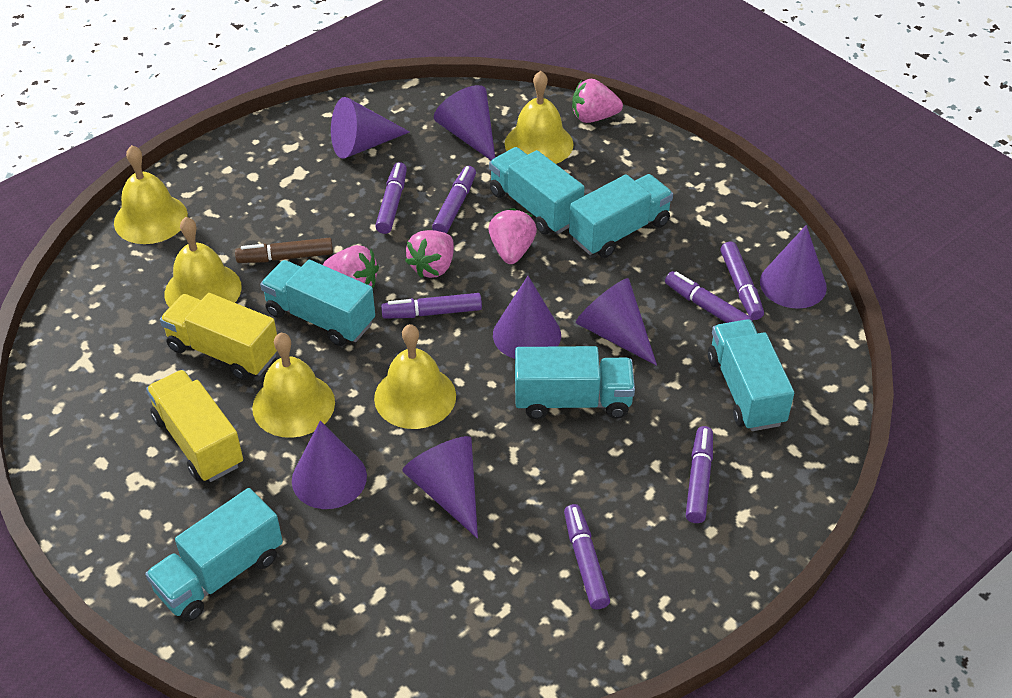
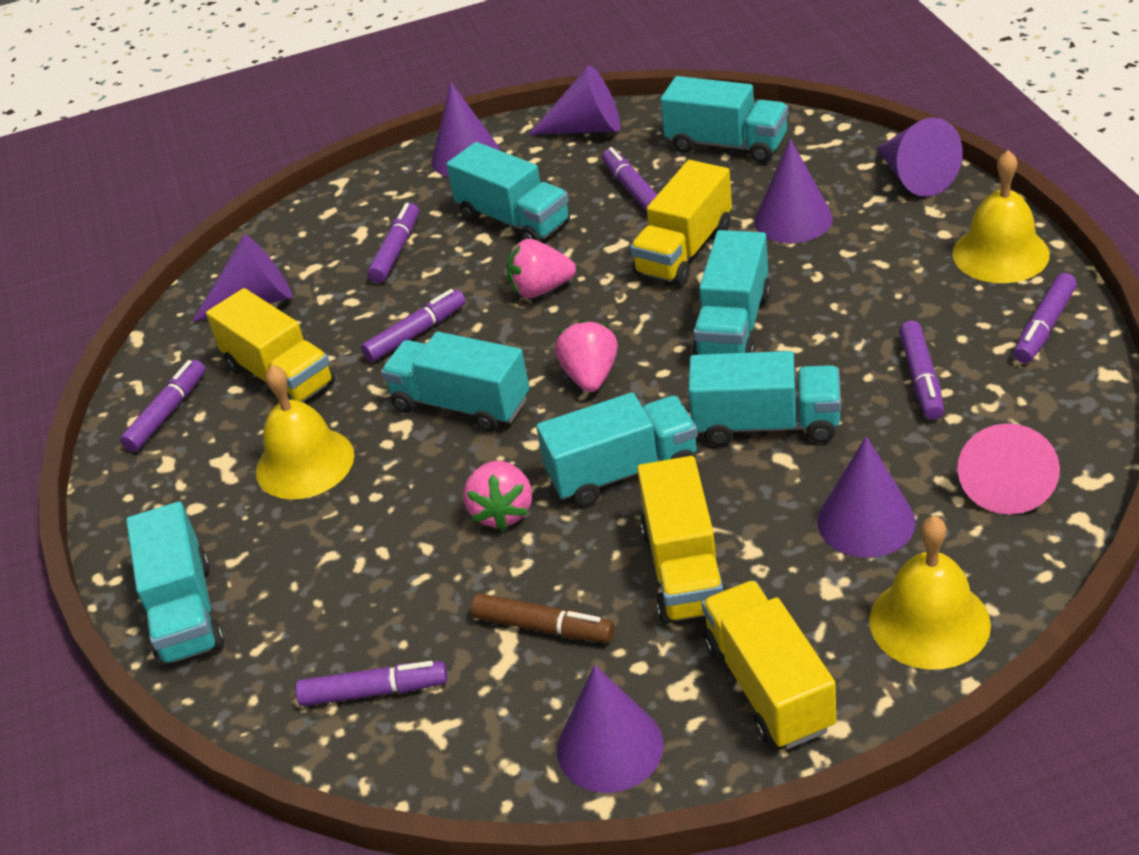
pink cone: none = 0 -> [957,423,1060,515] = 1
pink strawberry: [323,245,379,288] [405,230,454,278] [488,208,537,264] [572,79,623,123] = 4 -> [463,461,532,530] [507,239,576,298] [555,320,618,392] = 3
turquoise truck: [145,488,283,622] [260,260,375,346] [489,147,585,234] [515,346,635,419] [569,174,673,258] [708,319,794,431] = 6 -> [126,501,224,667] [381,332,529,432] [446,142,570,242] [536,392,698,506] [661,76,788,163] [688,351,841,446] [692,230,771,355] = 7
yellow bell: [114,145,188,244] [165,217,242,308] [252,333,335,438] [374,324,456,429] [505,71,574,164] = 5 -> [256,365,354,499] [869,516,991,670] [952,150,1050,283] = 3
yellow truck: [146,370,243,482] [160,293,277,380] = 2 -> [206,288,335,402] [630,160,732,286] [637,456,726,624] [702,580,836,749] = 4

